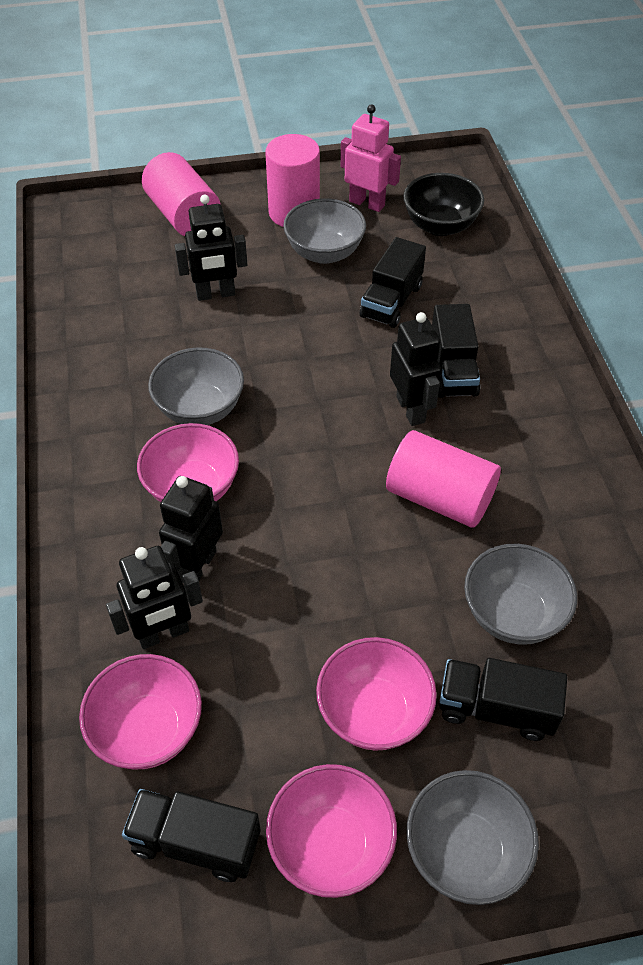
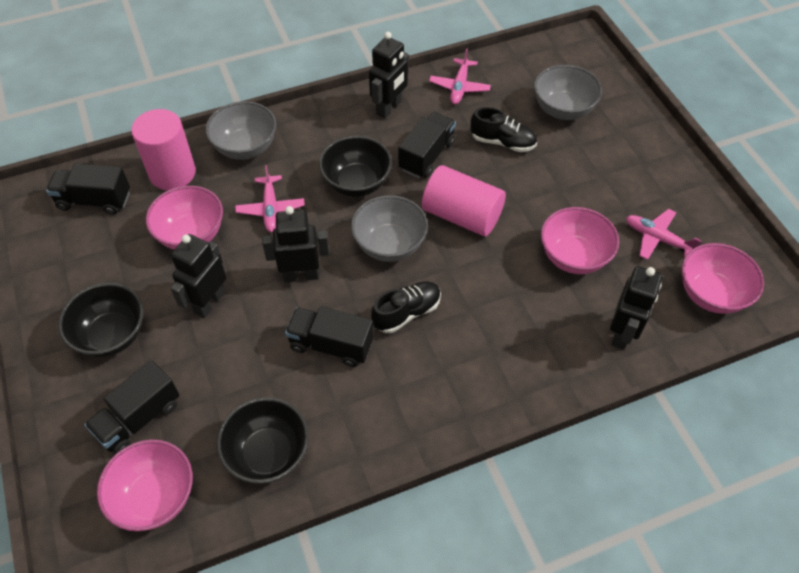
black bowl: [403,173,484,236] = 1 -> [58,283,144,357] [217,397,309,484] [319,136,392,197] = 3
black shoe: none = 0 -> [371,282,441,333] [470,107,537,152] = 2
grey bowl: [148,347,244,425] [283,198,366,264] [406,770,539,905] [464,544,577,645] = 4 -> [206,101,277,160] [351,195,428,262] [534,65,602,120] = 3
pink cylinder: [142,152,221,236] [265,134,320,227] [386,430,501,527] = 3 -> [131,109,196,190] [422,165,506,236] = 2
pink plane: none = 0 -> [235,165,305,232] [429,48,491,105] [626,209,702,260] = 3
pink robot: [340,104,401,212] = 1 -> none = 0

